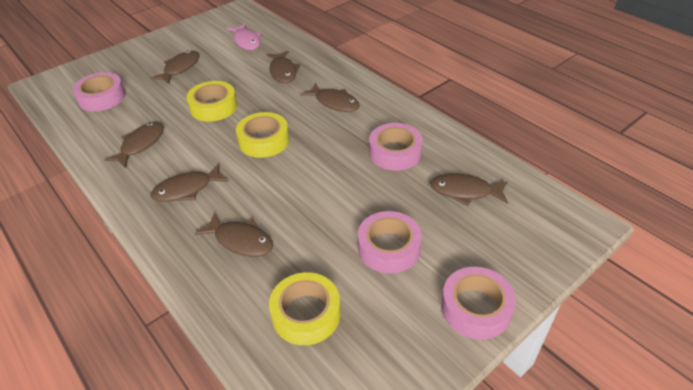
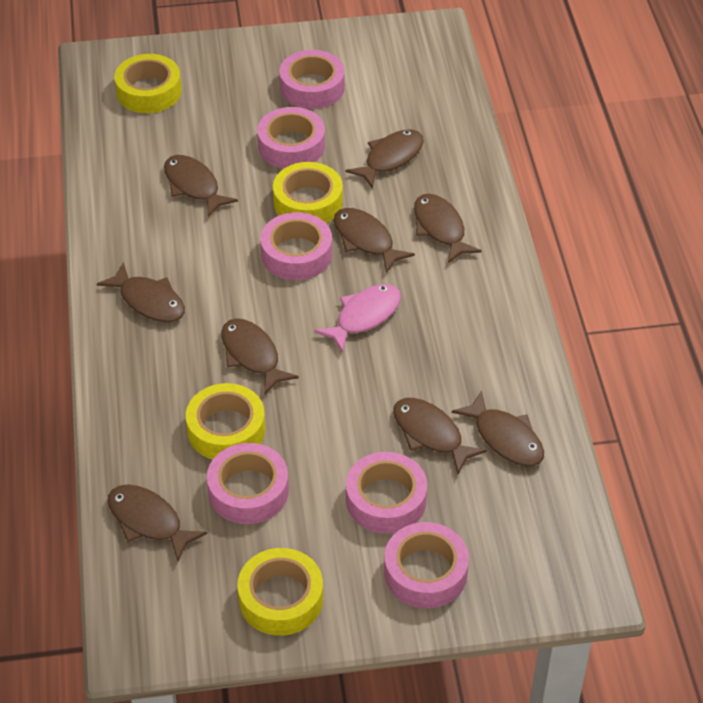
brown fish: [104,122,164,168] [151,50,199,84] [151,163,229,202] [194,213,273,257] [266,51,301,83] [300,83,360,112] [430,173,508,206] = 7 -> [97,262,185,322] [108,485,207,561] [164,155,238,217] [221,318,299,395] [334,208,415,273] [346,130,424,189] [393,398,487,474] [414,194,482,263] [452,390,544,466] = 9
pink tape: [73,72,126,111] [358,211,422,273] [369,123,423,171] [441,267,516,339] = 4 -> [207,443,289,524] [257,107,325,169] [260,212,332,280] [279,50,345,109] [346,452,427,534] [384,522,469,608] = 6
yellow tape: [186,81,237,122] [236,112,289,158] [269,272,341,345] = 3 -> [114,54,182,113] [186,383,265,459] [237,548,323,636] [273,162,343,223] = 4

